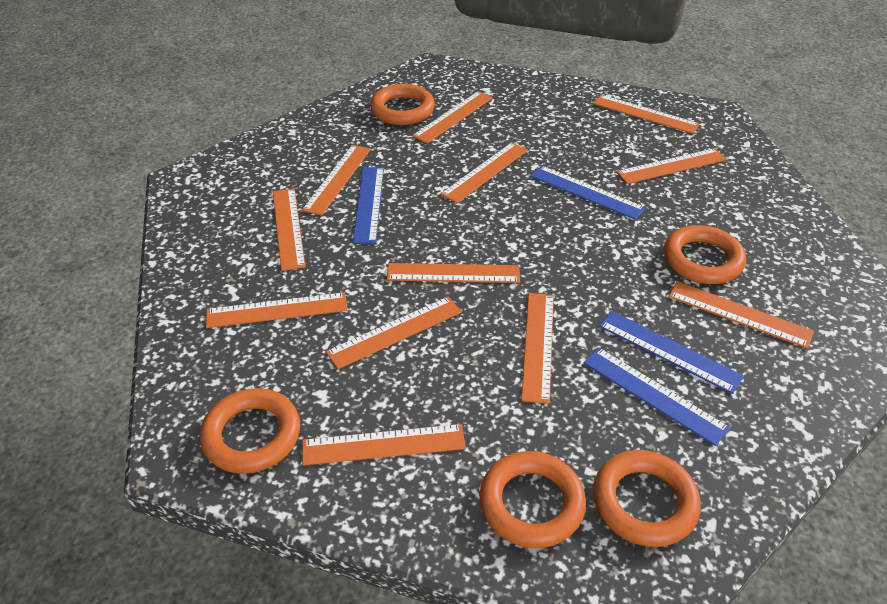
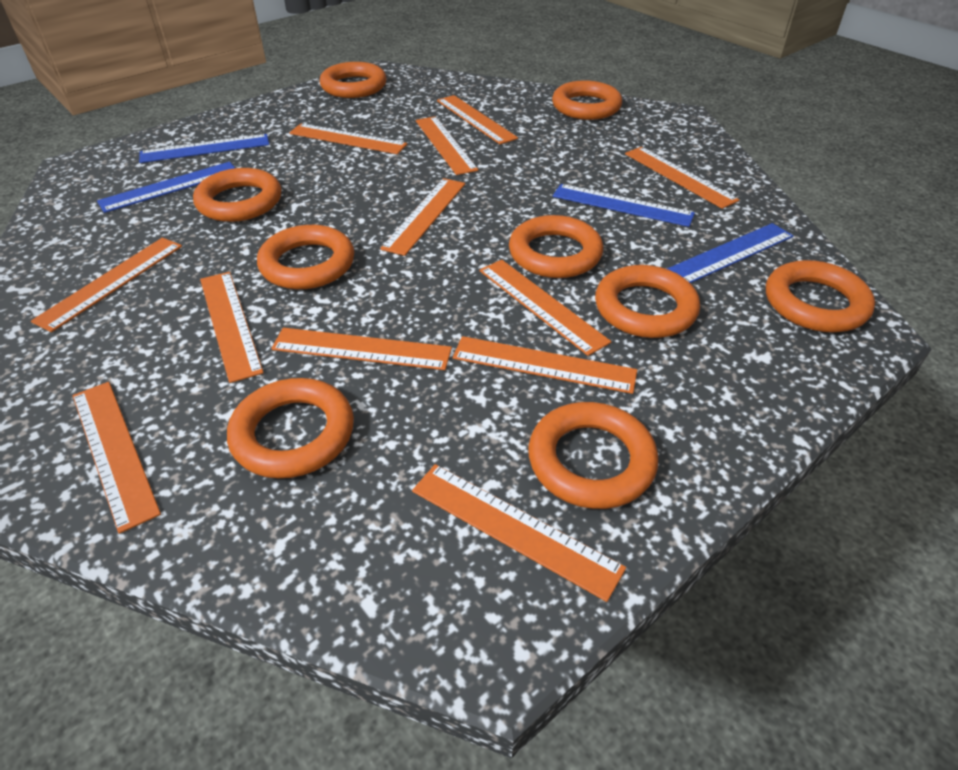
orange ring: [200,388,300,474] [370,84,435,125] [479,451,586,548] [593,450,701,547] [664,225,746,284] = 5 -> [193,168,281,222] [227,378,354,478] [257,225,354,289] [320,62,387,98] [509,215,603,278] [528,402,658,509] [552,80,622,120] [595,265,700,338] [766,260,875,332] = 9

